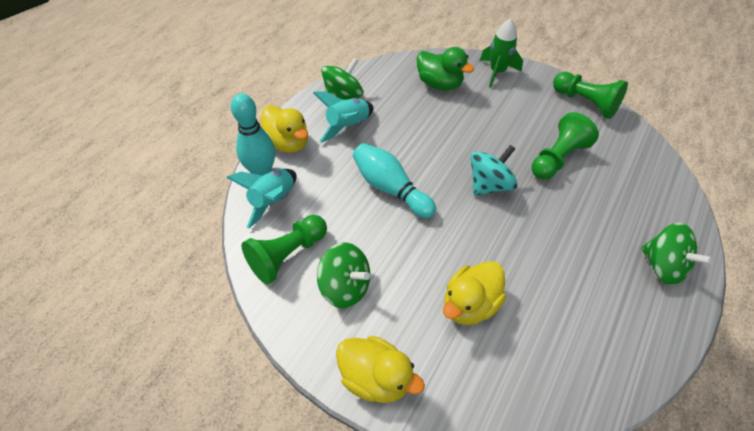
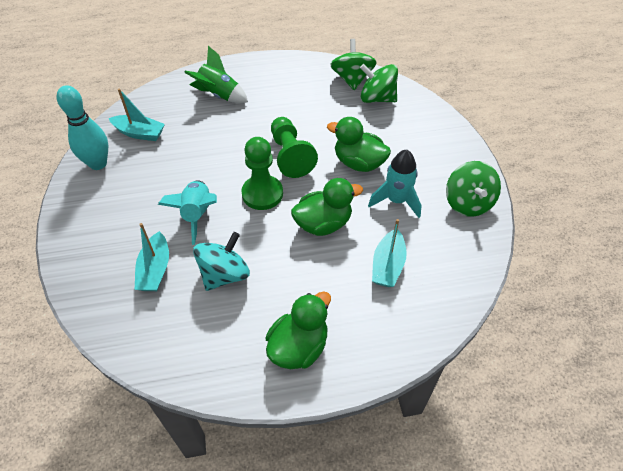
green duck: [416,47,474,90] = 1 -> [266,291,331,369] [291,178,363,236] [327,117,391,172] = 3
green pawn: [241,215,327,284] [532,112,599,180] [553,72,628,119] = 3 -> [242,137,283,210] [271,117,318,178] = 2
turquoise boat: none = 0 -> [109,88,165,141] [135,223,169,291] [372,219,407,287] = 3
turquoise bowling pin: [231,93,275,176] [353,143,436,219] = 2 -> [57,85,108,170] = 1
yellow duck: [261,105,308,153] [336,336,425,403] [443,261,506,325] = 3 -> none = 0

